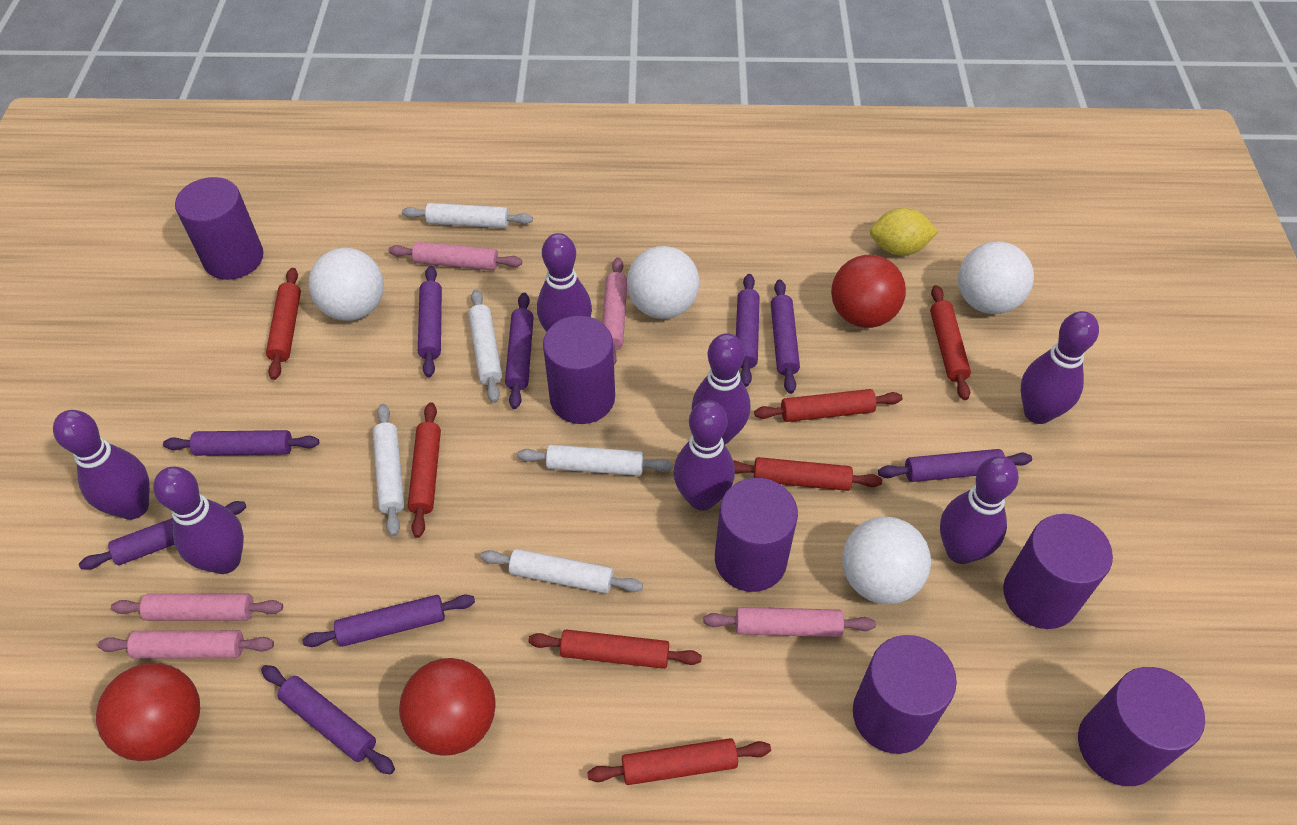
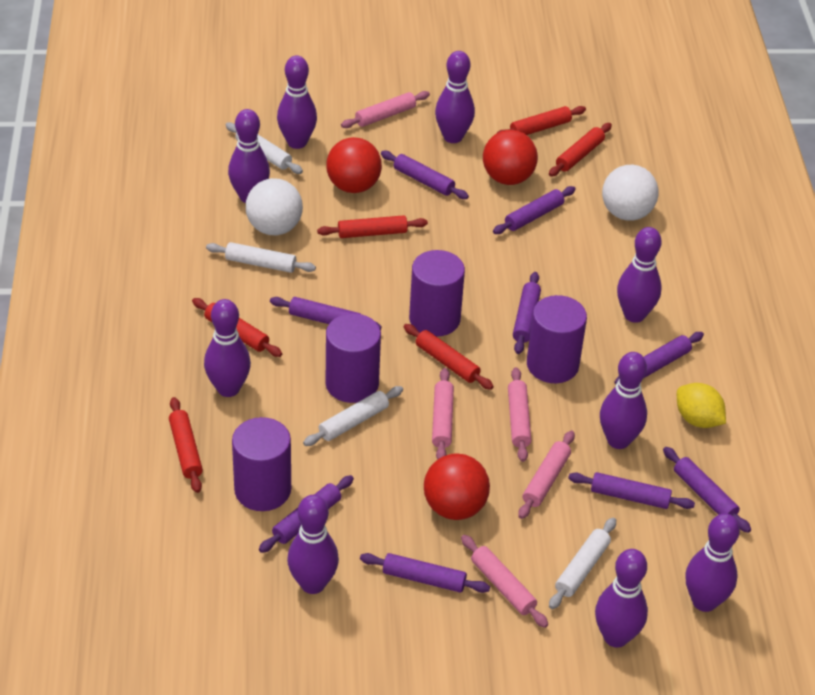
purple bowling pin: [53,410,150,520] [153,467,244,574] [537,233,592,332] [673,400,735,510] [692,333,750,444] [940,456,1019,564] [1021,311,1099,424] = 7 -> [204,299,251,397] [228,109,270,203] [277,55,317,149] [287,495,339,594] [435,51,475,143] [595,549,648,648] [600,352,647,449] [617,227,662,323] [685,513,740,612] = 9
purple cylinder: [175,177,264,280] [543,316,615,424] [715,478,798,592] [853,635,957,754] [1003,514,1113,629] [1078,667,1205,786] = 6 -> [232,417,291,511] [326,313,381,403] [409,250,465,337] [527,295,587,383] = 4
red rolling pin: [266,268,301,380] [408,402,441,538] [528,629,702,669] [587,738,771,785] [734,457,882,491] [754,389,902,422] [930,285,971,400] = 7 -> [169,397,203,493] [192,298,282,357] [317,215,428,238] [404,324,494,390] [496,106,586,135] [549,123,612,177] = 6
white ball: [308,248,384,321] [627,246,699,319] [842,517,931,604] [958,242,1034,314] = 4 -> [246,178,303,235] [602,165,658,221] = 2
white rolling pin: [373,404,404,536] [402,203,533,228] [468,290,502,403] [480,549,643,593] [517,445,673,476] = 5 -> [206,242,316,273] [225,122,303,174] [303,386,403,446] [549,518,616,609] = 4

